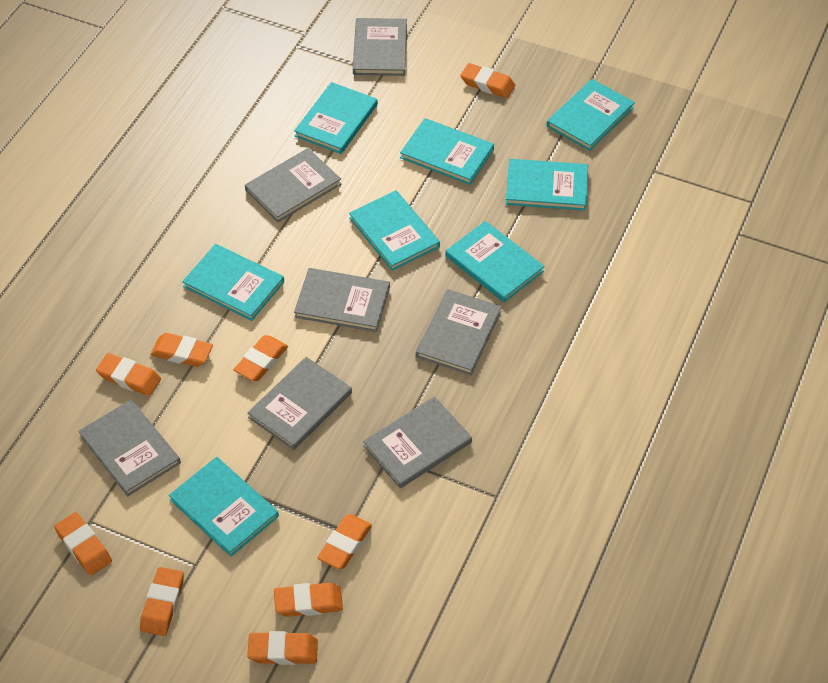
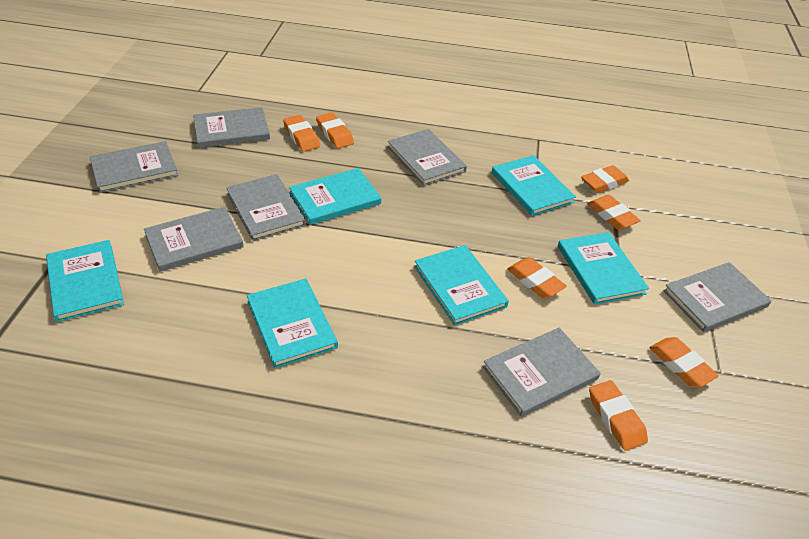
orange eraser: [54,512,112,576] [96,353,161,396] [140,567,184,636] [151,333,213,367] [234,335,288,381] [247,631,318,665] [274,583,343,617] [317,514,372,569] [460,63,515,98] = 9 -> [283,115,320,152] [316,112,354,149] [507,257,567,298] [581,165,629,193] [587,195,641,230] [589,380,648,451] [650,337,719,387] = 7
turquoise book: [169,457,279,557] [182,244,284,321] [294,82,378,154] [349,190,440,271] [400,118,494,185] [445,221,545,302] [506,159,588,211] [547,79,635,151] = 8 -> [46,240,124,322] [247,278,338,368] [289,168,381,225] [414,245,509,326] [492,155,576,216] [558,232,649,305] = 6

